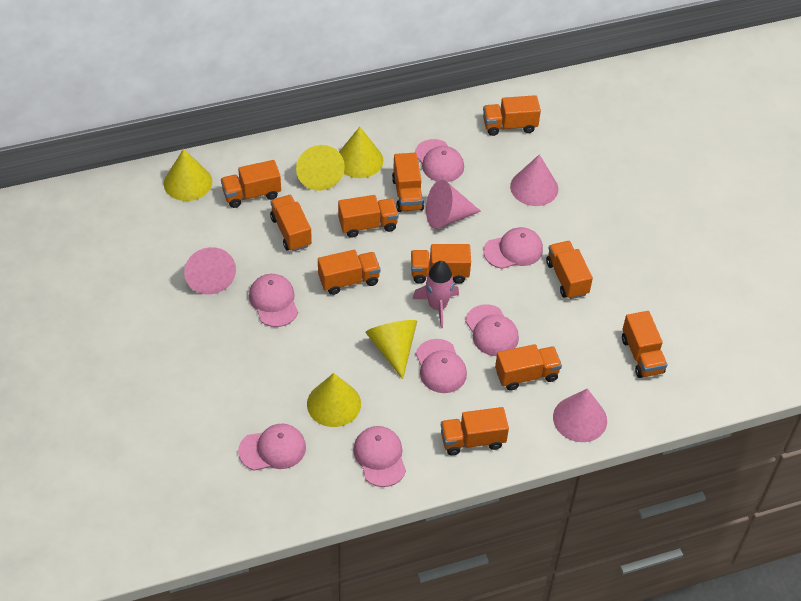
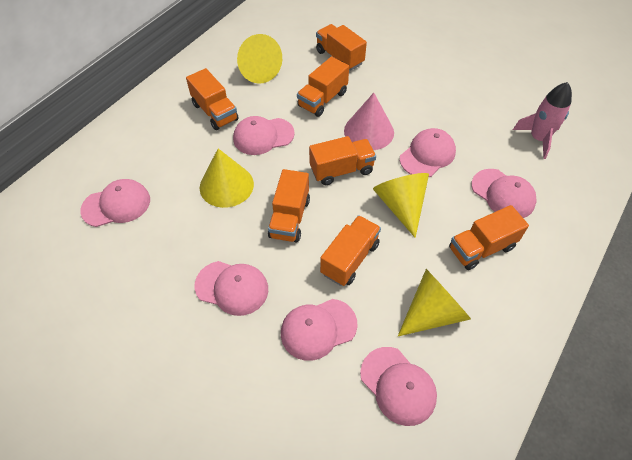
orange truck: [221,160,281,208] [270,195,312,252] [318,250,381,295] [338,195,399,238] [392,153,424,212] [411,244,471,284] [441,407,509,455] [483,95,541,136] [495,344,562,391] [546,241,593,299] [622,311,667,378] = 11 -> [186,68,239,130] [268,169,310,242] [297,56,349,117] [309,136,376,185] [316,24,367,70] [320,215,381,286] [449,205,529,270] = 7
pink cone: [184,247,236,294] [426,180,481,229] [510,154,558,206] [553,388,607,442] = 4 -> [344,93,394,150] = 1
yellow cone: [164,149,212,201] [296,145,345,191] [307,373,361,427] [339,127,383,178] [365,320,417,379] = 5 -> [200,148,254,208] [237,34,282,84] [373,173,429,238] [398,269,471,336] = 4

